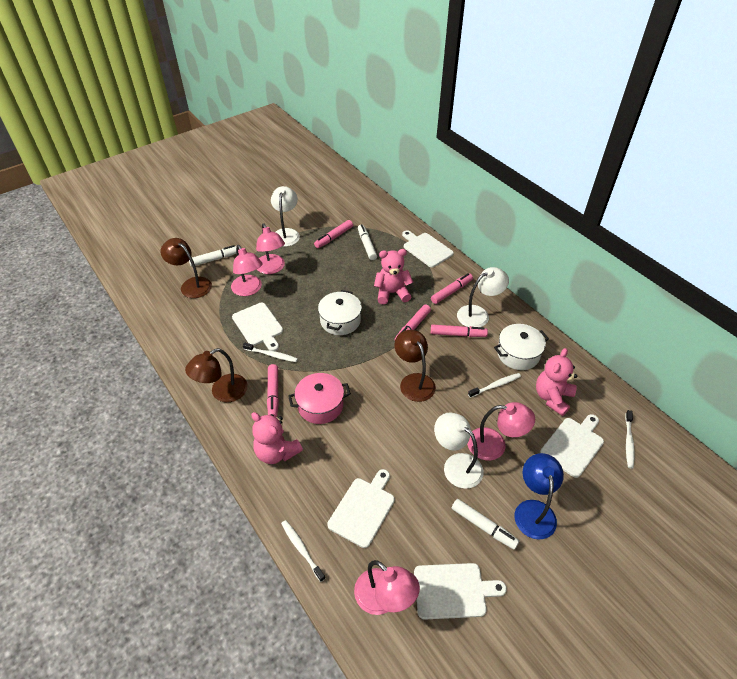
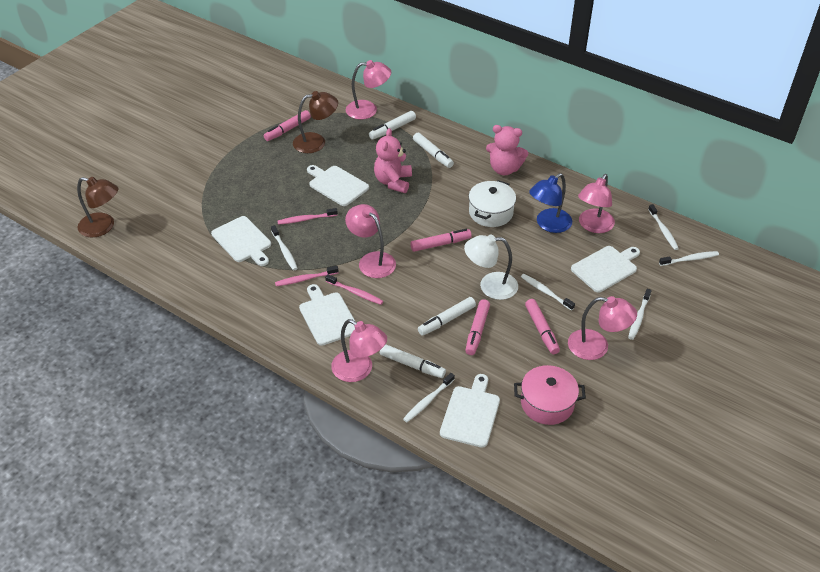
brown lamp: [160,238,212,298] [185,348,248,402] [394,330,436,402] = 3 -> [77,177,119,237] [293,91,338,153] = 2
pink lamp: [231,245,263,296] [256,224,285,274] [354,560,420,615] [467,402,535,461] = 4 -> [331,319,387,382] [345,204,396,278] [346,60,391,120] [568,296,637,360] [578,174,615,233] = 5
pink marker: [267,364,279,417] [314,220,353,248] [395,304,431,340] [431,273,473,304] [431,325,488,337] = 5 -> [264,110,311,141] [410,229,472,252] [465,299,490,355] [525,299,560,354] = 4
pink teddy bear: [251,412,303,464] [374,249,413,304] [536,348,577,416] = 3 -> [374,128,412,193] [486,125,528,175] = 2
pink toothbrush: none = 0 -> [275,266,339,286] [277,208,338,225] [325,274,383,305] = 3
white lamp: [271,186,300,247] [434,412,484,489] [457,267,509,327] = 3 -> [464,235,518,300] = 1
white marker: [189,245,237,267] [358,224,377,260] [452,499,519,550] = 3 -> [369,111,416,140] [380,344,446,378] [413,133,454,168] [418,297,476,336] = 4
white pot: [318,290,362,335] [494,324,549,370] = 2 -> [469,180,516,227] = 1
white toothbrush: [243,343,298,362] [281,520,326,582] [468,373,521,398] [625,410,634,469] = 4 -> [271,225,298,270] [403,373,455,422] [521,274,575,311] [628,289,652,340] [648,204,679,250] [659,251,719,266] = 6

